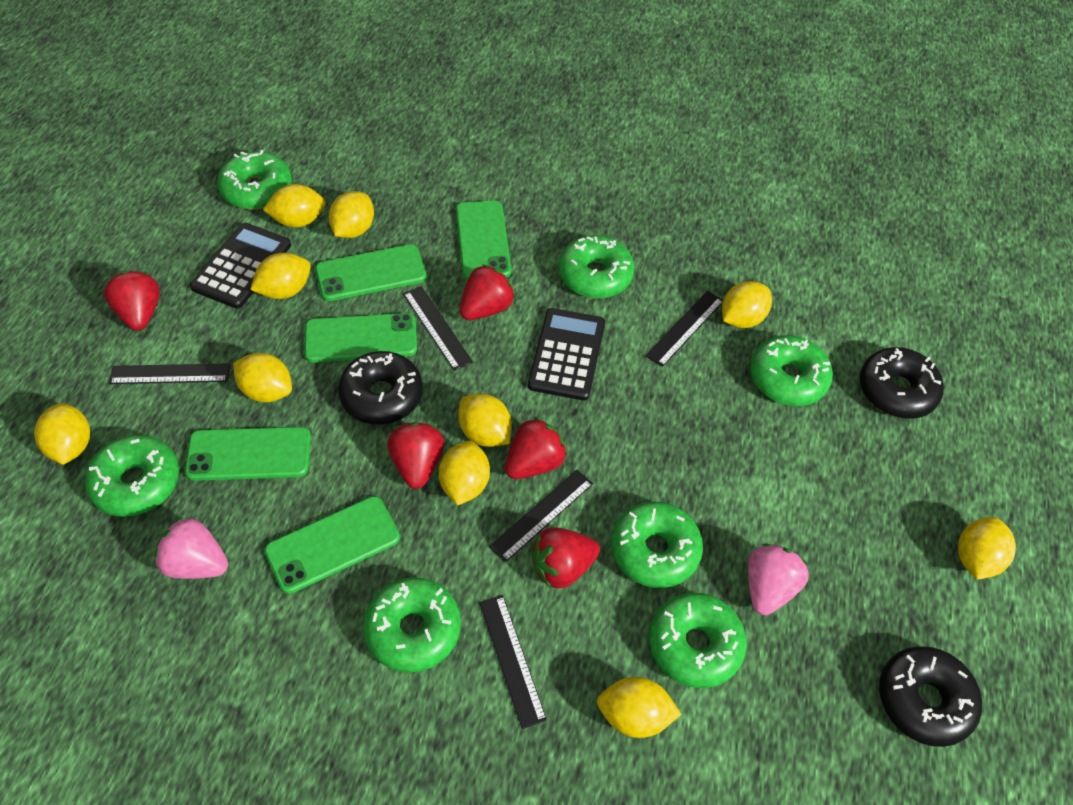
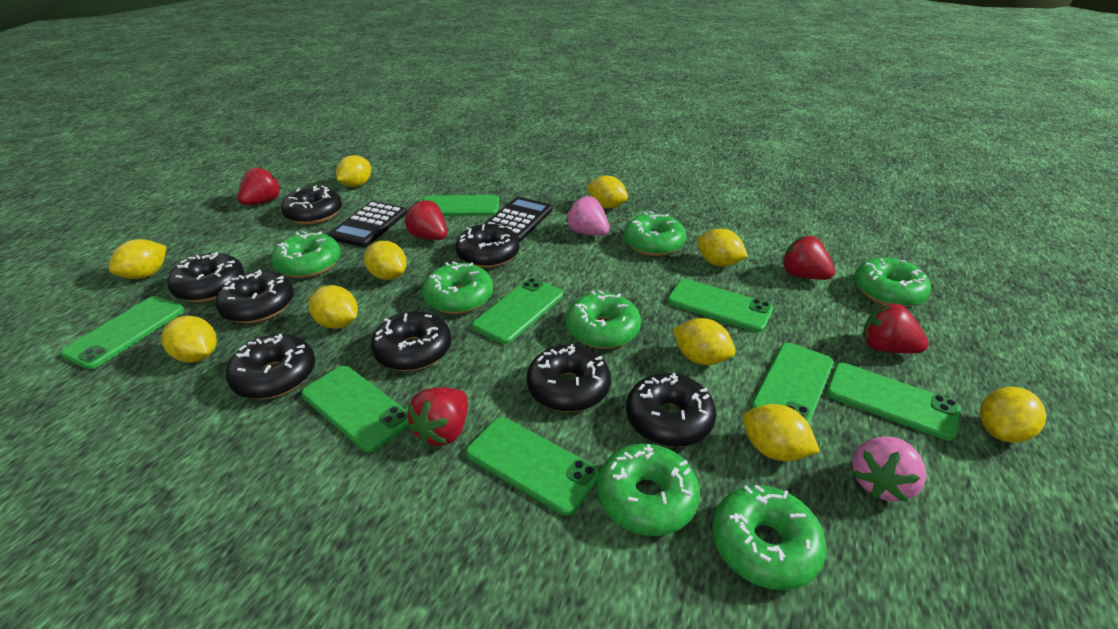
black donut: [338,351,423,424] [859,347,944,419] [879,646,982,747] = 3 -> [167,252,244,302] [215,270,294,323] [226,334,315,399] [281,185,342,225] [371,311,451,371] [456,224,520,268] [527,344,611,412] [626,373,717,447] = 8
black ruler: [109,363,230,384] [403,286,473,371] [479,595,547,729] [489,470,593,562] [645,291,723,367] = 5 -> none = 0
green phone: [185,427,311,481] [264,496,400,594] [304,313,417,363] [315,244,426,301] [456,201,511,280] = 5 -> [60,296,184,369] [301,366,409,452] [422,195,499,216] [466,417,600,516] [472,278,563,344] [667,279,773,332] [751,343,833,423] [826,363,961,441] = 8

